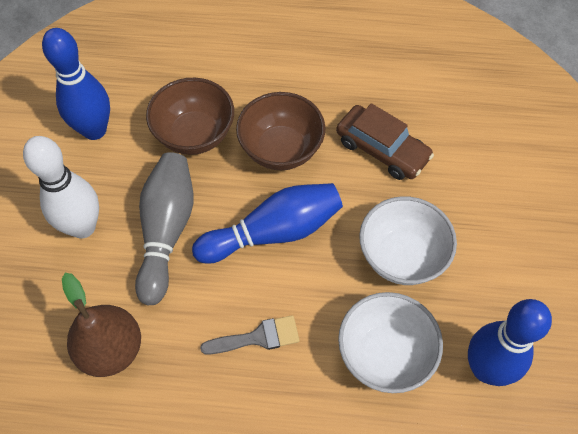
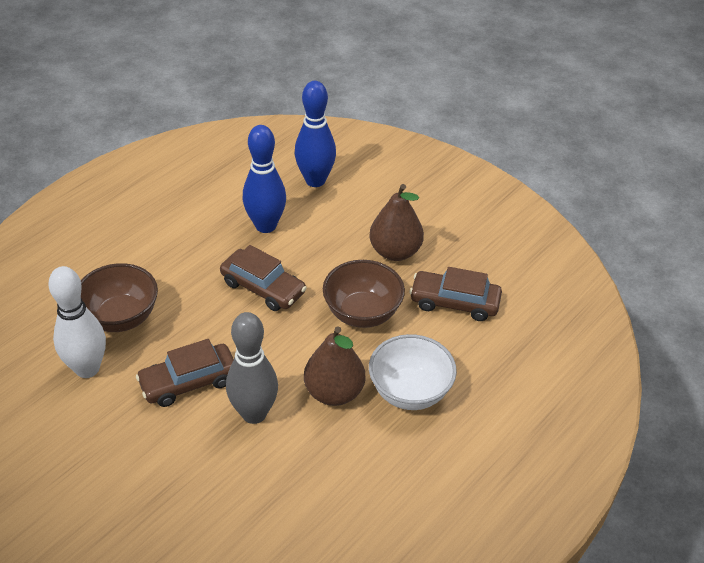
blue bowling pin: [42,28,110,140] [192,183,343,264] [468,299,552,386] = 3 -> [243,125,286,233] [295,81,336,187] = 2
brown car: [336,103,434,180] = 1 -> [136,339,234,407] [220,245,306,311] [410,267,502,321] = 3
brown pear: [62,273,141,377] = 1 -> [304,326,365,406] [369,184,424,261] = 2
grey brush: [200,315,300,355] = 1 -> none = 0
white bowl: [338,292,443,393] [359,196,457,285] = 2 -> [369,334,457,410] = 1

